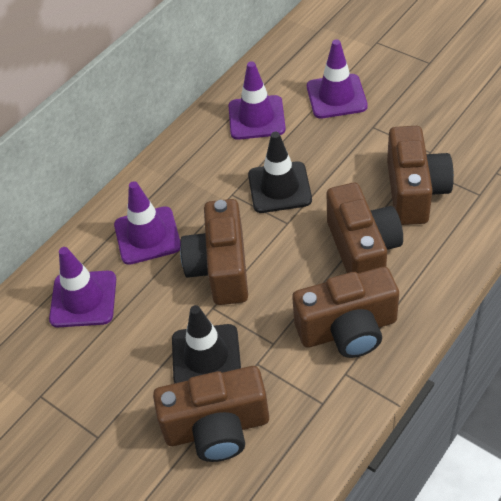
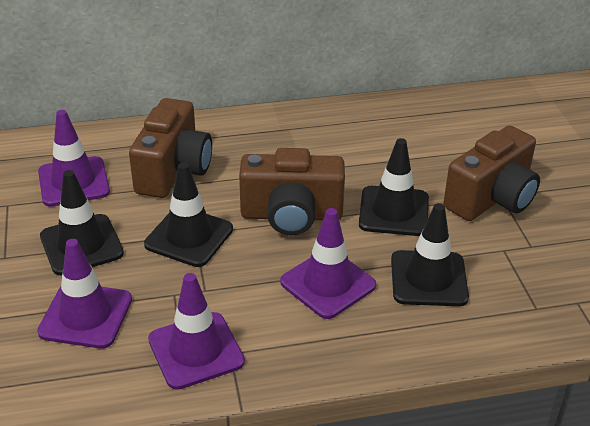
black traffic cone: [172,305,241,384] [248,132,312,213] = 2 -> [40,170,124,275] [144,162,233,267] [359,138,429,236] [391,203,469,306] = 4
brown camera: [153,366,269,462] [180,199,248,305] [292,267,399,358] [327,182,403,273] [387,126,454,225] = 5 -> [129,98,212,198] [239,148,345,235] [444,125,540,221] = 3

